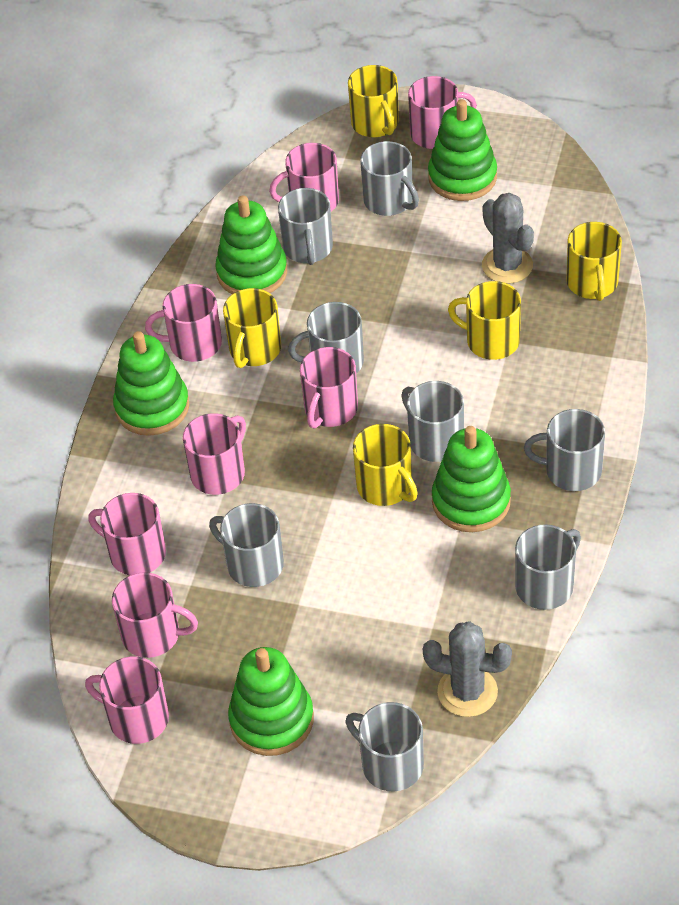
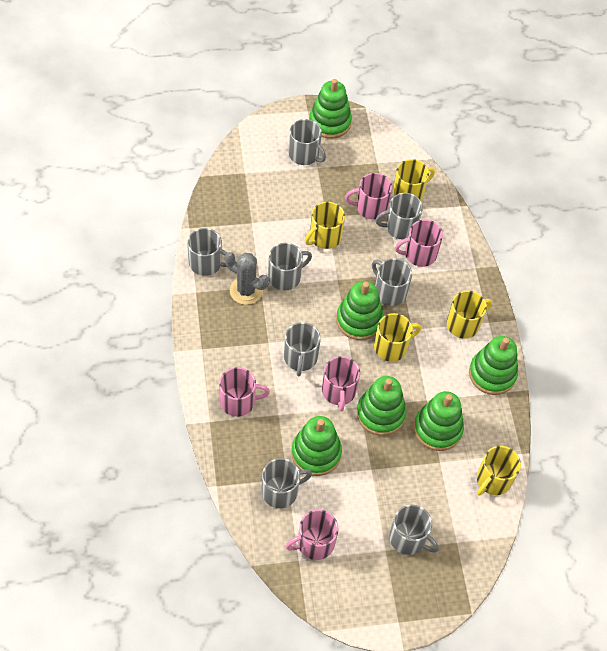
green stacking toy: [113,331,189,436] [215,195,287,294] [228,647,314,756] [428,99,497,201] [432,426,511,532] = 5 -> [291,416,342,476] [309,79,352,139] [336,281,384,340] [357,376,406,436] [414,391,464,451] [469,336,518,395] = 6
grey cactus: [423,621,512,717] [482,193,534,284] = 2 -> [225,252,269,305] = 1
pink mug: [85,656,169,744] [88,493,166,575] [112,572,198,658] [145,284,222,362] [183,413,246,495] [269,143,339,211] [300,347,358,429] [408,76,477,149] = 8 -> [219,367,270,417] [285,510,339,560] [322,356,360,411] [345,173,392,220] [395,220,443,267] = 5

